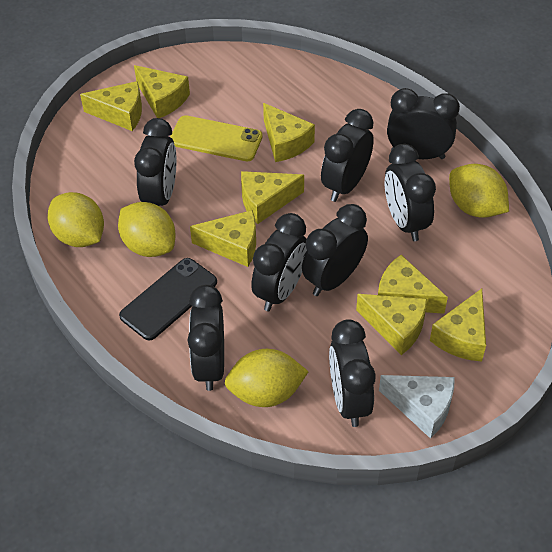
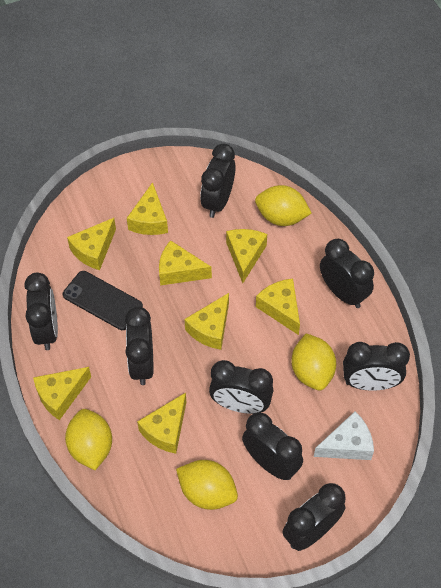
yellow phone: [170,115,263,161] = 1 -> none = 0

